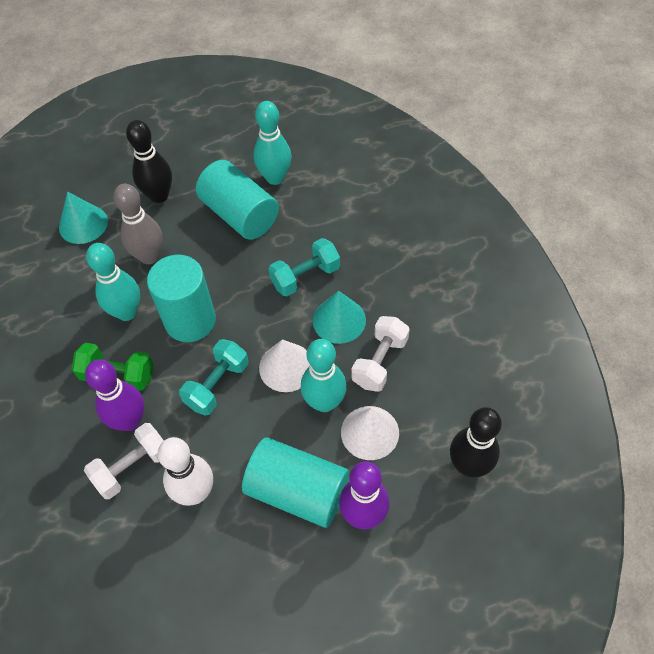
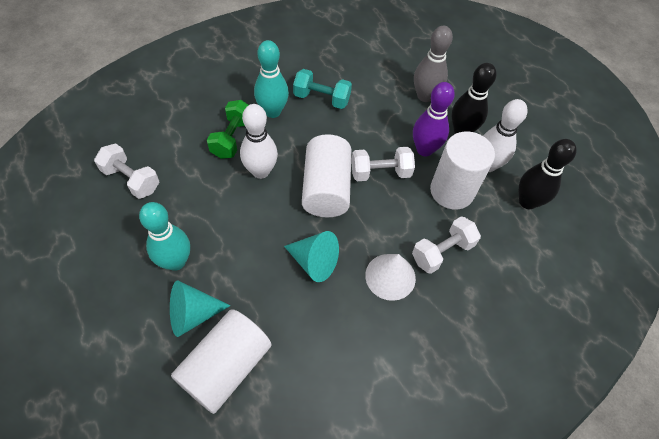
purple bowling pin: [85,359,144,431] [339,461,390,529] = 2 -> [413,82,455,156] = 1
turquoise bowling pin: [86,243,140,321] [253,101,292,185] [301,339,347,412] = 3 -> [139,202,190,271] [254,40,289,118] = 2
turquoise cylinder: [147,255,216,342] [196,160,279,240] [242,437,349,528] = 3 -> none = 0
turquoise dumbbell: [179,339,249,416] [268,238,340,297] = 2 -> [293,69,352,109] = 1
white bowling pin: [158,437,213,506] = 1 -> [240,104,278,179] [483,99,528,172] = 2
white cone: [259,339,310,392] [341,406,399,460] = 2 -> [365,254,416,301] = 1
white cylinder: none = 0 -> [171,309,272,414] [302,134,352,217] [430,131,495,210] = 3
white dumbbell: [84,423,164,499] [351,316,410,392] = 2 -> [94,143,159,199] [351,147,415,181] [412,216,481,274] = 3

